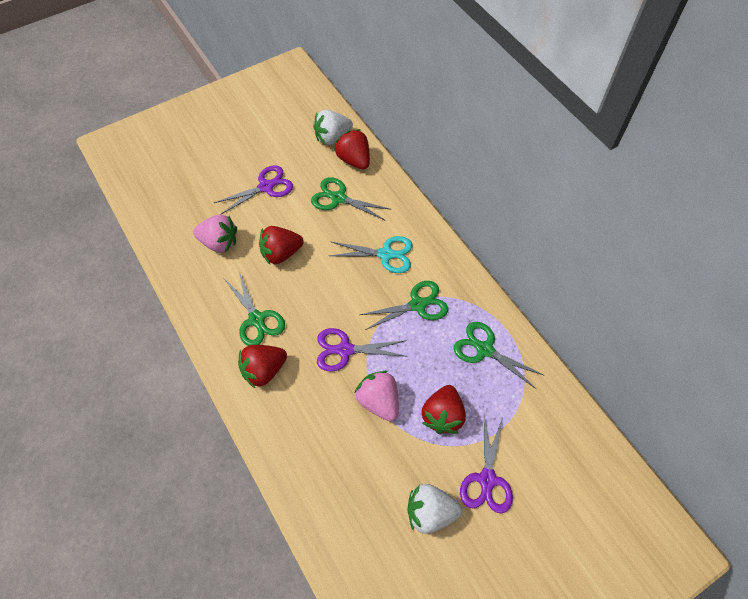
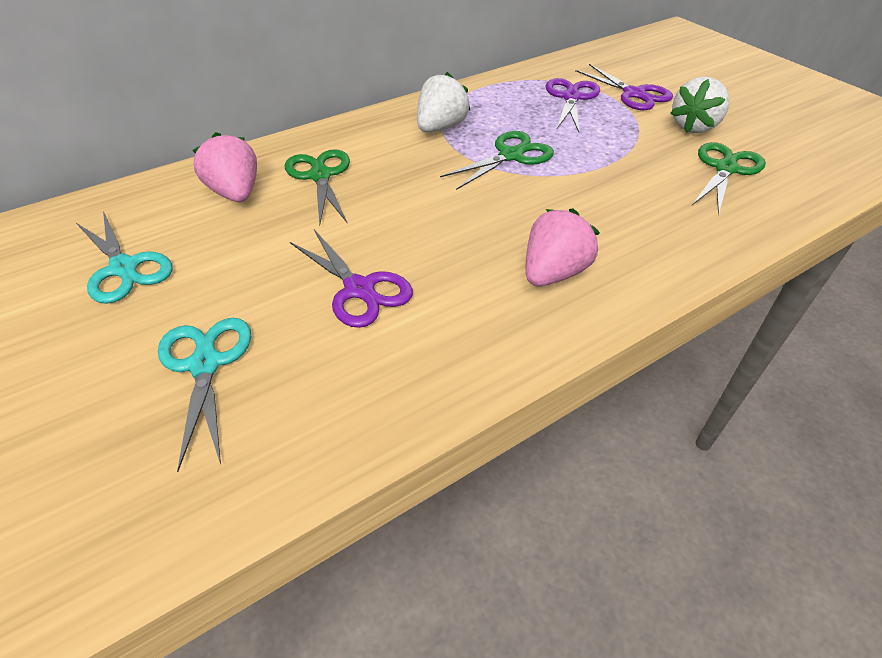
green scissors: [225,272,285,346] [311,177,392,221] [360,281,448,330] [454,322,545,389] = 4 -> [285,149,350,225] [440,131,554,190] [692,142,766,215] = 3
red strawberry: [238,345,287,389] [259,226,304,264] [334,129,370,170] [422,385,466,434] = 4 -> none = 0
turquoise scissors: [329,236,413,273] = 1 -> [76,211,172,304] [158,318,251,472] = 2

